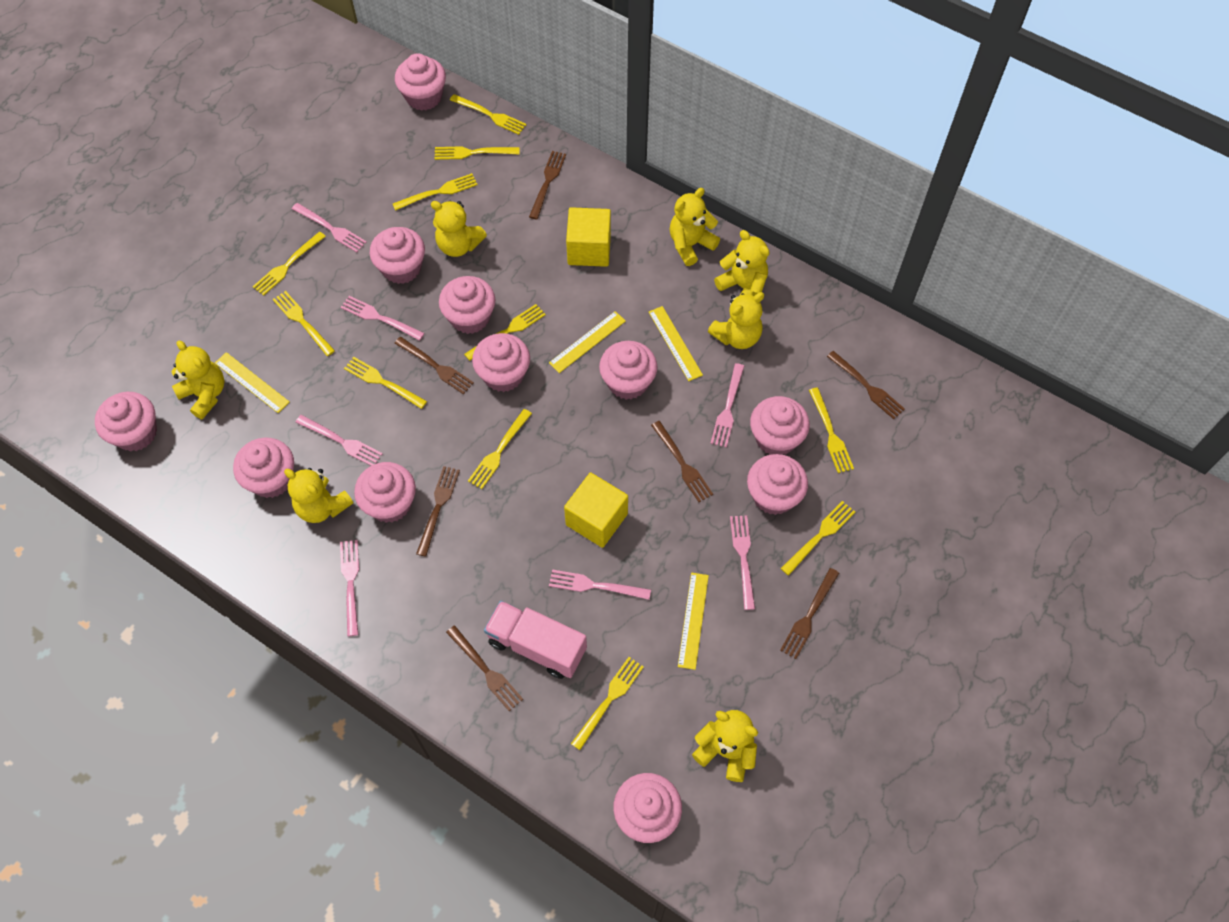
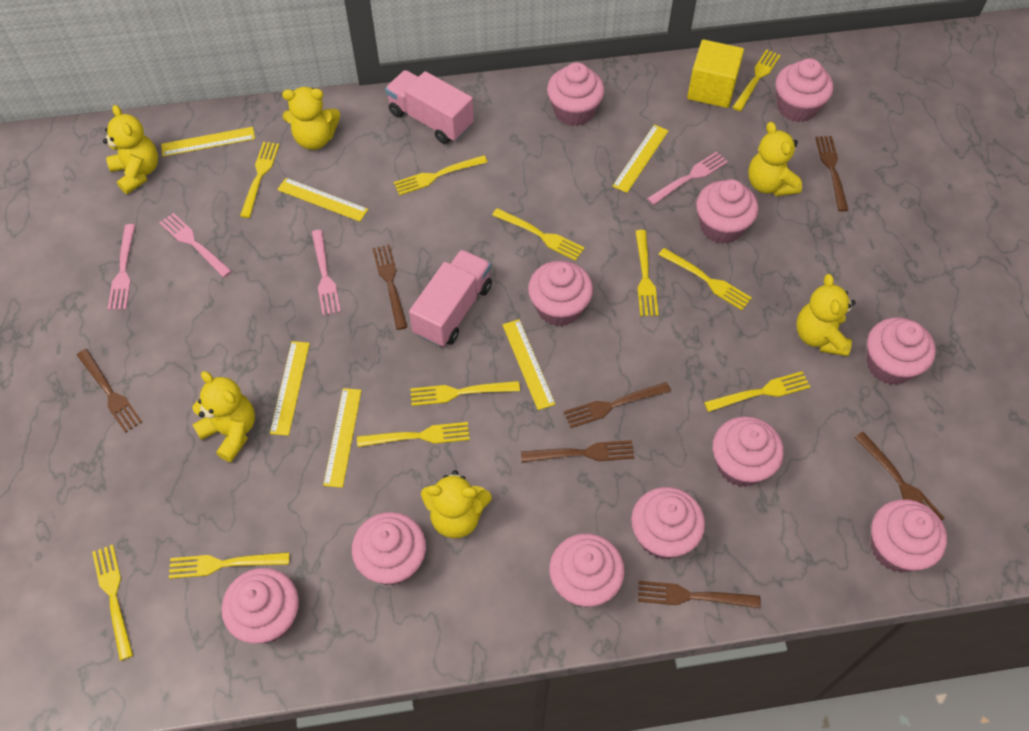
pink fork: [292,203,367,252] [295,415,383,466] [340,296,424,341] [340,540,359,636] [549,569,651,600] [710,363,744,448] [730,515,755,610] = 7 -> [108,224,135,310] [159,213,232,277] [312,230,341,315] [647,152,728,205] = 4
pink truck: [484,601,587,679] = 1 -> [385,70,474,144] [409,249,492,347] = 2
yellow cube: [564,473,628,548] [566,207,611,267] = 2 -> [687,40,744,108] = 1
yellow ruler: [215,352,290,413] [549,311,626,373] [649,306,703,381] [678,573,709,670] = 4 -> [161,127,255,156] [270,341,310,436] [277,178,368,222] [323,388,362,488] [502,319,556,410] [612,125,669,193] = 6
yellow teddy bear: [172,340,224,419] [284,468,354,523] [431,201,487,257] [670,188,720,266] [692,710,758,782] [708,292,764,349] [714,230,770,296] = 7 -> [103,105,158,194] [192,371,255,462] [282,87,340,150] [421,470,492,538] [748,122,802,196] [796,274,855,356] = 6

